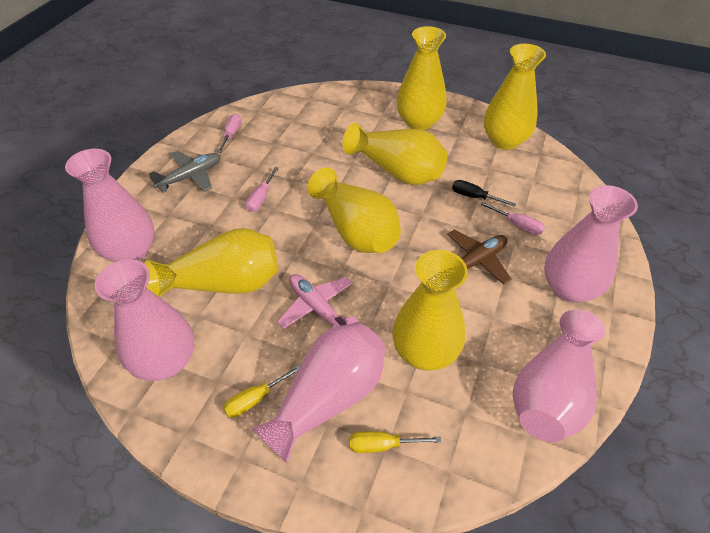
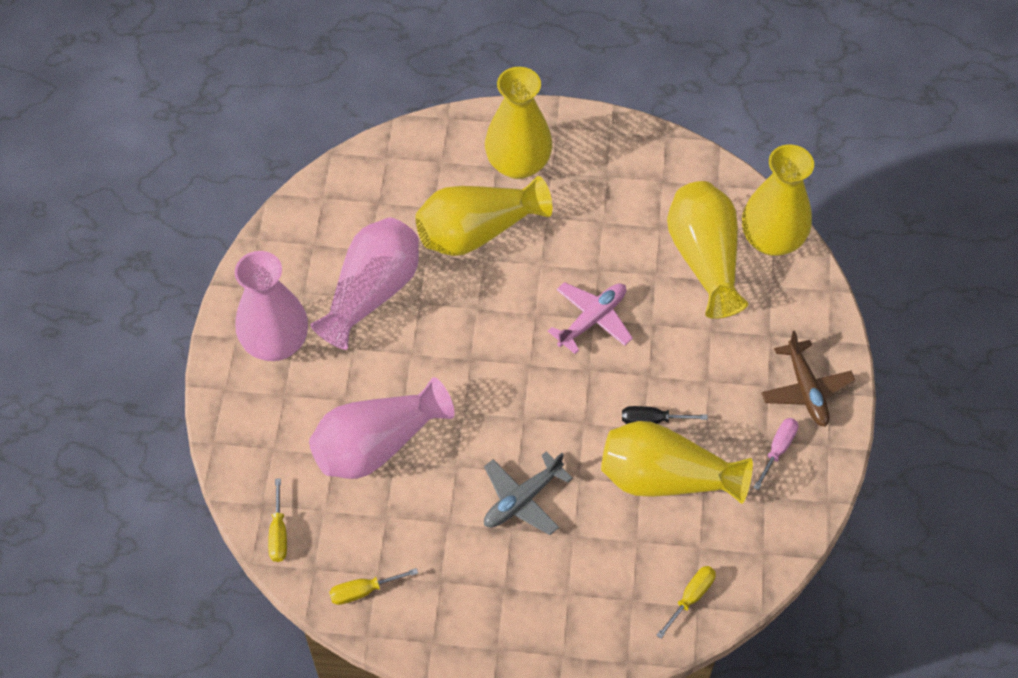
pink screwdriver: [217,114,241,153] [246,167,279,212] [480,202,545,235] = 3 -> [753,418,798,490] = 1
pink vase: [65,149,154,262] [95,259,194,381] [252,322,385,463] [513,309,605,442] [544,185,638,303] = 5 -> [235,251,308,361] [309,377,454,479] [310,217,419,350] = 3
yellow screwdriver: [223,365,300,418] [349,432,441,453] = 2 -> [268,478,287,562] [329,568,418,605] [656,566,716,639] = 3
yellow vase: [144,228,278,297] [307,167,401,253] [343,123,447,185] [393,250,468,371] [397,26,447,130] [484,44,546,150] = 6 -> [416,176,553,256] [485,67,552,179] [601,421,753,504] [667,181,748,319] [742,144,814,256] = 5

